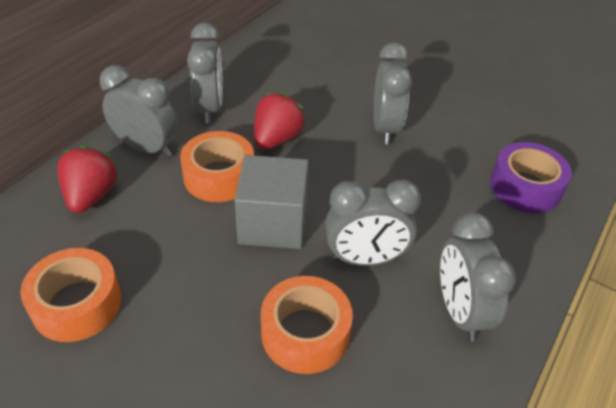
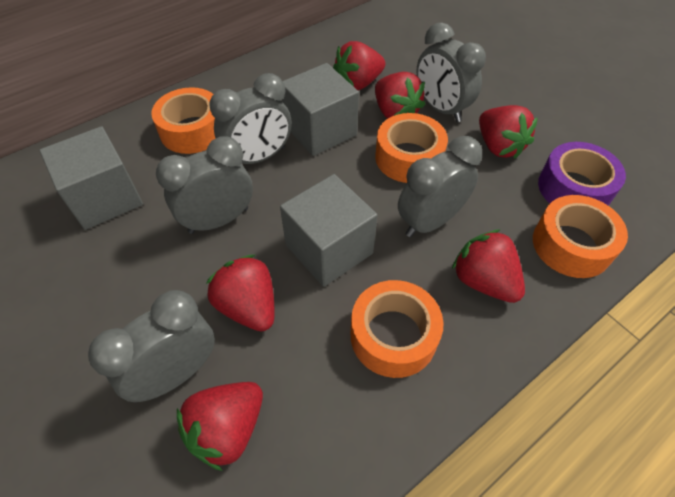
grey cube: [235,155,308,249] = 1 -> [39,126,143,230] [280,174,377,287] [282,63,359,156] = 3
orange tape: [20,248,121,342] [180,131,254,202] [261,276,353,374] = 3 -> [151,87,216,154] [351,280,444,378] [375,113,448,183] [533,195,628,278] = 4
red strawberry: [57,145,118,213] [254,92,305,149] = 2 -> [177,382,263,471] [206,255,275,332] [333,41,385,90] [375,72,425,119] [452,229,525,303] [479,105,538,159] = 6

